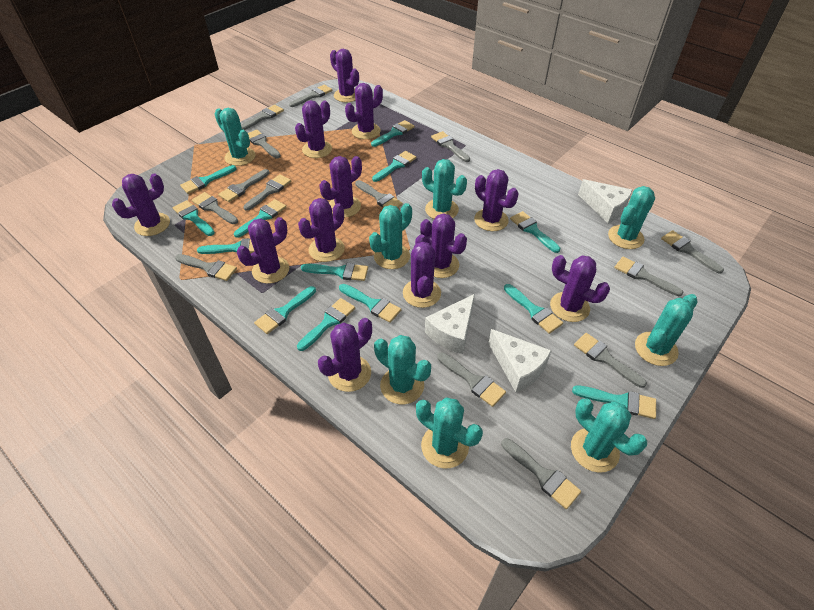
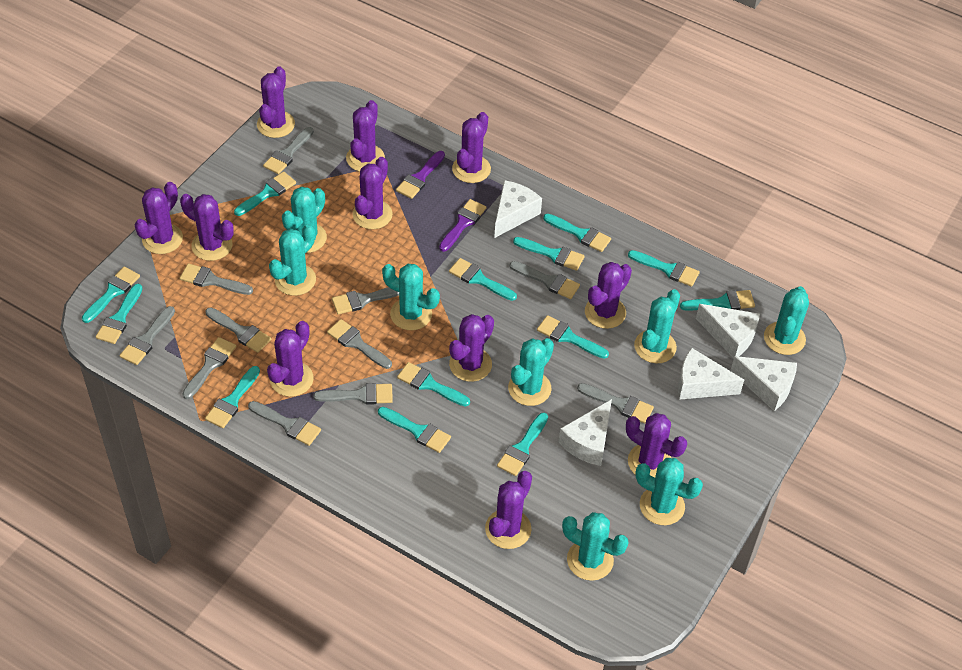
grey brush: [175,254,237,281] [192,192,238,224] [218,169,270,202] [241,105,284,130] [243,174,291,211] [248,130,281,158] [289,85,332,107] [355,180,403,208] [431,131,470,162] [437,352,506,407] [501,438,581,509] [574,333,647,388] [614,257,684,296] [661,230,724,273] = 14 -> [119,306,175,365] [180,263,253,295] [182,337,236,399] [205,307,271,353] [248,401,321,446] [263,127,314,174] [313,383,393,405] [327,319,392,369] [332,287,399,315] [509,261,580,299] [577,383,654,424] = 11
purple brush: none = 0 -> [396,151,445,199] [439,199,487,252] = 2
purple cactus: [112,173,170,236] [237,217,289,284] [295,100,332,158] [298,198,345,262] [318,318,372,392] [320,156,362,217] [330,49,359,102] [345,83,383,139] [403,234,441,308] [420,213,467,278] [474,169,518,231] [550,255,610,322] = 12 -> [135,182,183,254] [180,194,234,261] [257,66,295,138] [267,321,314,397] [346,100,385,172] [353,157,392,229] [449,314,494,382] [452,112,491,183] [485,471,532,549] [585,262,632,329] [626,413,687,477] = 11
white cheese: [425,294,475,354] [488,329,552,392] [578,179,632,223] = 3 -> [494,180,542,238] [558,399,612,466] [678,348,744,400] [696,304,760,359] [730,356,797,411] = 5

